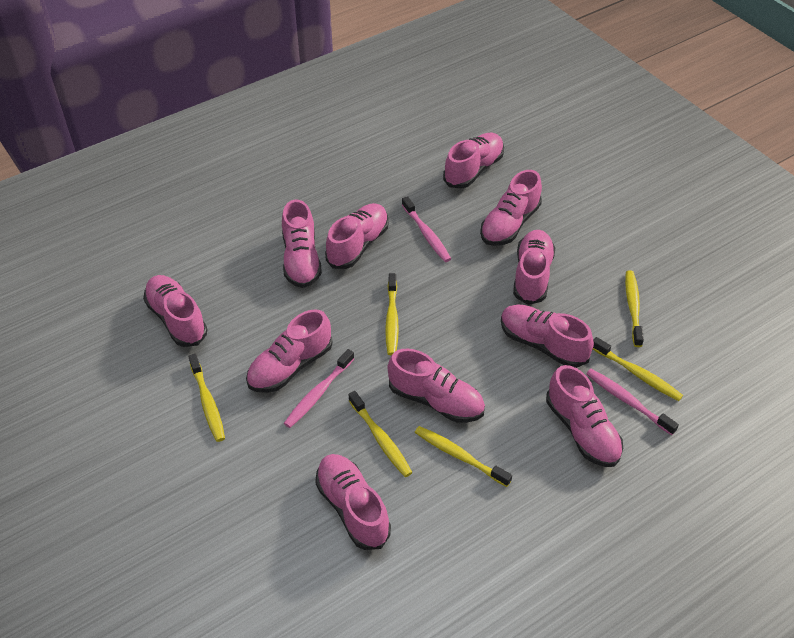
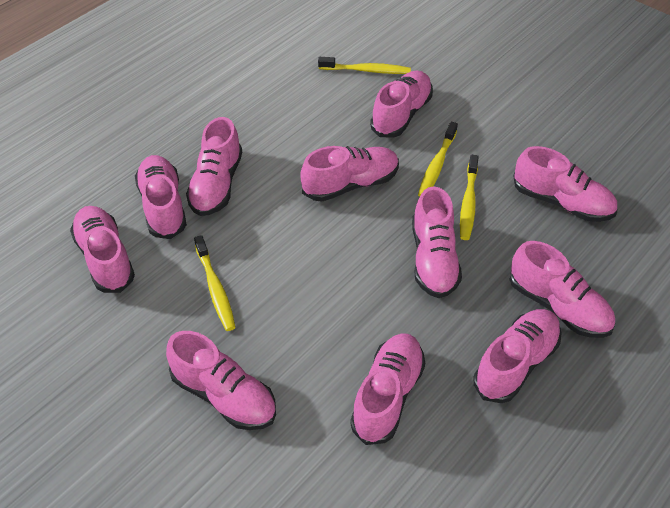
pink toothbrush: [284,349,354,428] [402,196,451,262] [586,369,679,435] = 3 -> none = 0
yellow toothbrush: [188,354,225,442] [349,391,413,477] [385,273,399,355] [415,426,512,487] [593,337,683,401] [625,270,644,347] = 6 -> [194,235,236,331] [318,57,411,74] [418,122,458,197] [460,155,479,240] = 4

